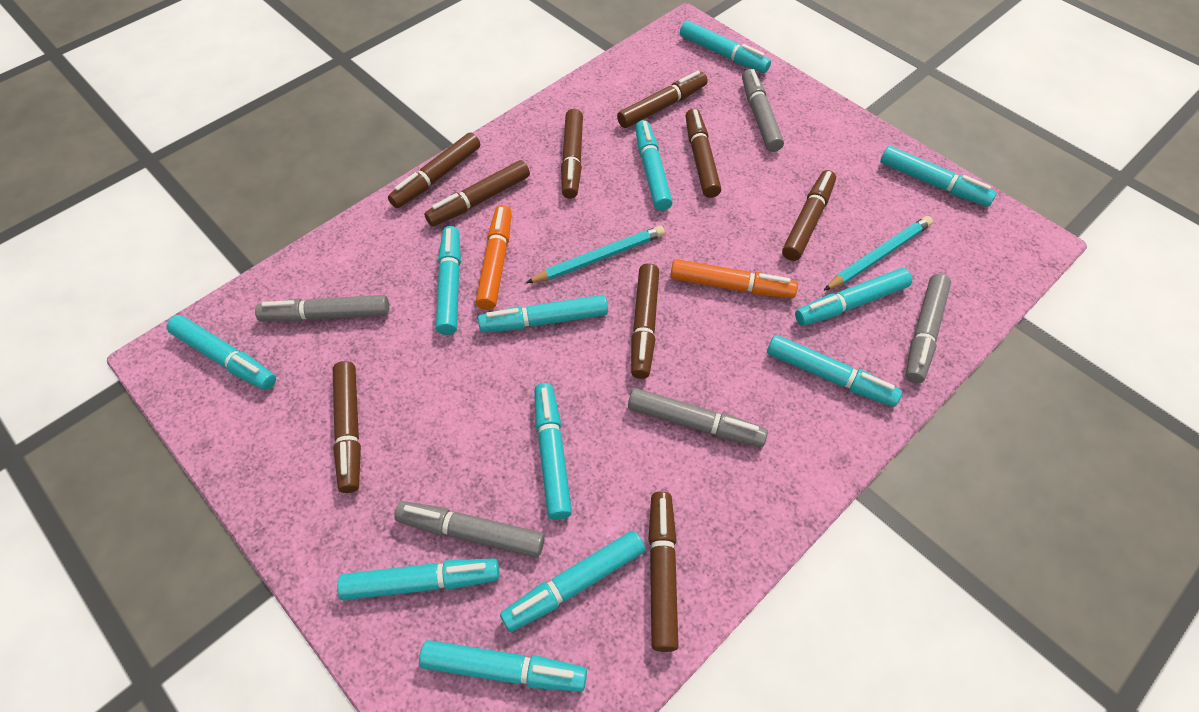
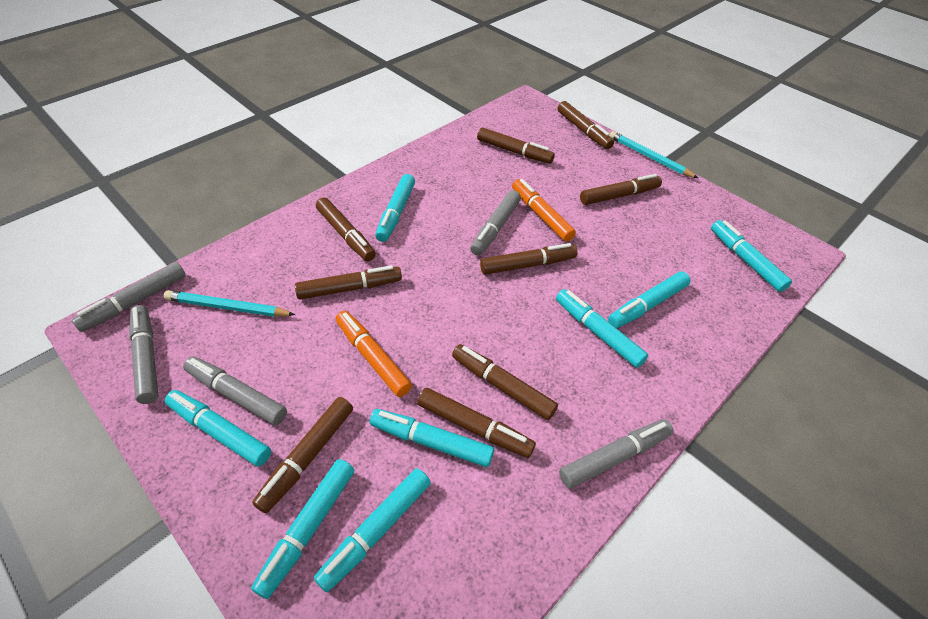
turquoise marker: [167,315,276,390] [337,558,500,600] [419,640,587,692] [436,226,461,335] [478,295,608,333] [500,531,645,632] [534,383,572,520] [635,120,673,211] [680,21,771,73] [767,335,902,407] [795,268,912,326] [880,146,997,207] = 12 -> [165,390,271,467] [251,459,354,599] [314,468,431,592] [370,409,494,467] [375,174,415,242] [556,289,648,368] [608,271,691,328] [711,220,792,292] = 8

